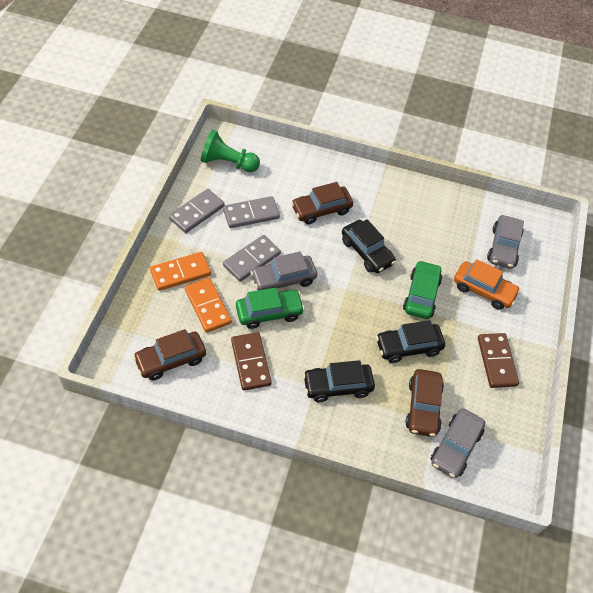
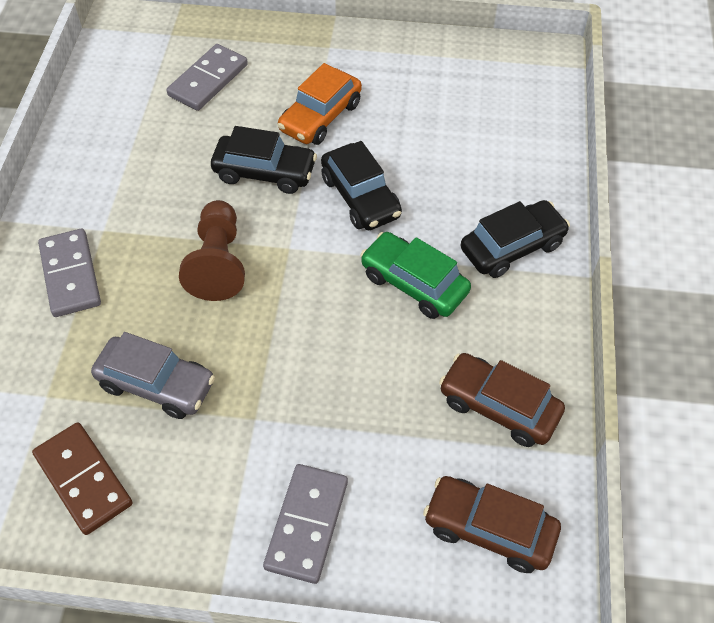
brown car: [133,329,206,380] [291,182,353,224] [405,369,444,437] = 3 -> [423,476,561,573] [439,353,565,447] = 2
brown domino: [231,332,272,391] [478,333,519,388] = 2 -> [32,422,133,535] = 1
brown pawn: none = 0 -> [179,200,245,301] = 1
green car: [236,287,305,329] [403,260,442,319] = 2 -> [360,232,471,319] = 1
green pawn: [201,130,260,172] = 1 -> none = 0
grey car: [250,251,317,290] [431,408,485,478] [487,215,524,269] = 3 -> [91,332,215,419] = 1
orange domino: [150,252,211,291] [185,277,232,333] = 2 -> none = 0

